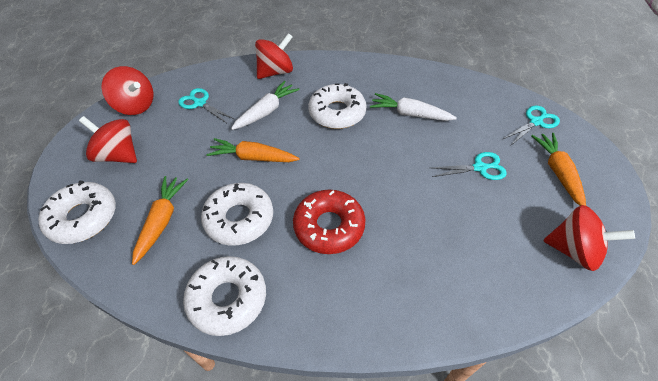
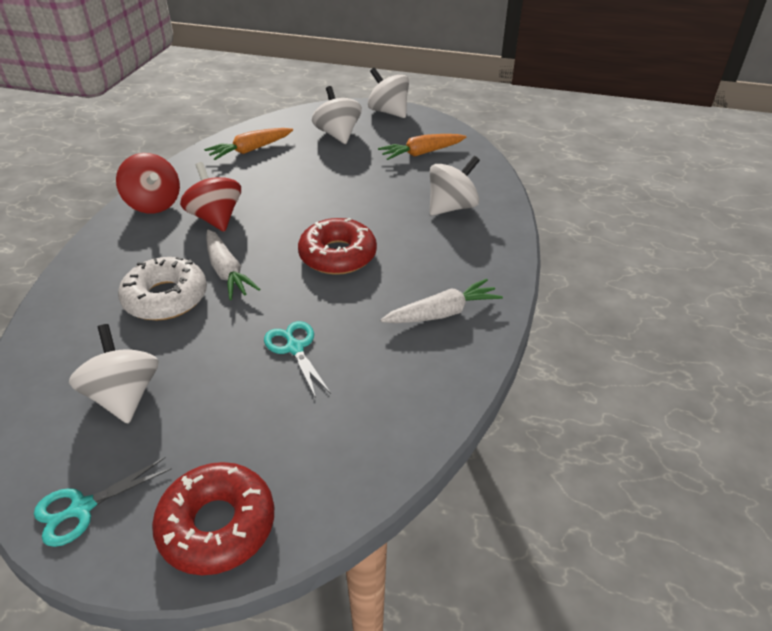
orange carrot: [132,176,188,265] [206,138,299,162] [531,133,586,206] = 3 -> [204,128,293,160] [378,134,466,160] = 2
red donut: [293,190,365,254] = 1 -> [152,462,274,575] [298,218,377,275] = 2
red spinning top: [79,116,137,163] [102,66,154,115] [255,33,293,79] [543,205,635,271] = 4 -> [116,153,180,214] [180,162,241,232] = 2
turquoise scissors: [178,88,234,123] [431,152,507,180] [503,105,560,145] = 3 -> [34,457,172,547] [264,321,331,398] = 2
white donut: [38,180,116,244] [183,256,266,336] [201,183,273,246] [308,83,367,129] = 4 -> [118,257,207,320] = 1
white spinning top: none = 0 -> [69,324,159,424] [312,86,362,144] [368,67,409,118] [430,156,480,216] = 4

